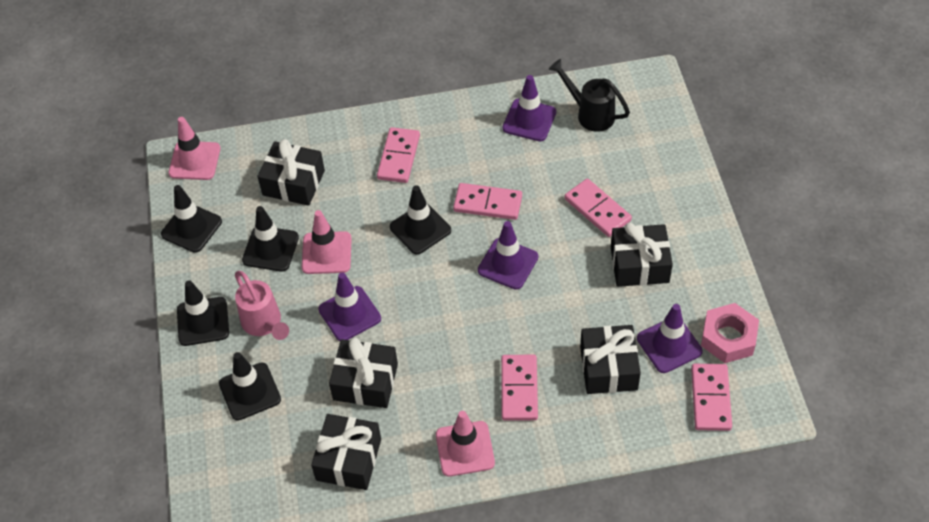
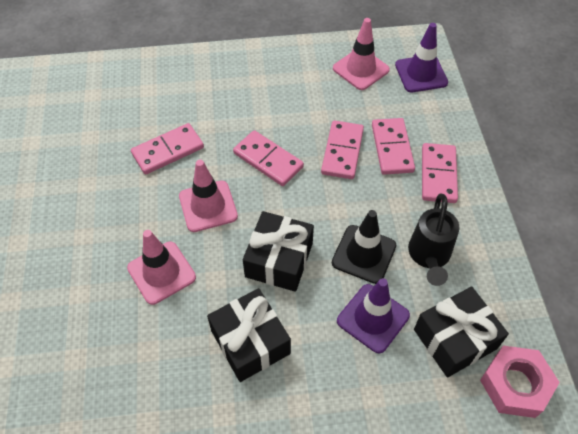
black gift: [257,139,325,206] [311,414,381,490] [329,338,398,408] [580,325,641,394] [611,222,673,287] = 5 -> [207,288,291,382] [243,211,314,292] [414,286,509,377] = 3
black traffic cone: [161,185,222,253] [177,280,229,346] [219,352,281,421] [242,206,299,272] [390,185,451,255] = 5 -> [332,210,396,284] = 1
pink watering can: [235,271,289,340] = 1 -> none = 0
purple traffic cone: [318,273,381,341] [478,221,538,290] [502,75,556,141] [637,304,703,373] = 4 -> [337,278,410,353] [395,23,448,92] = 2

